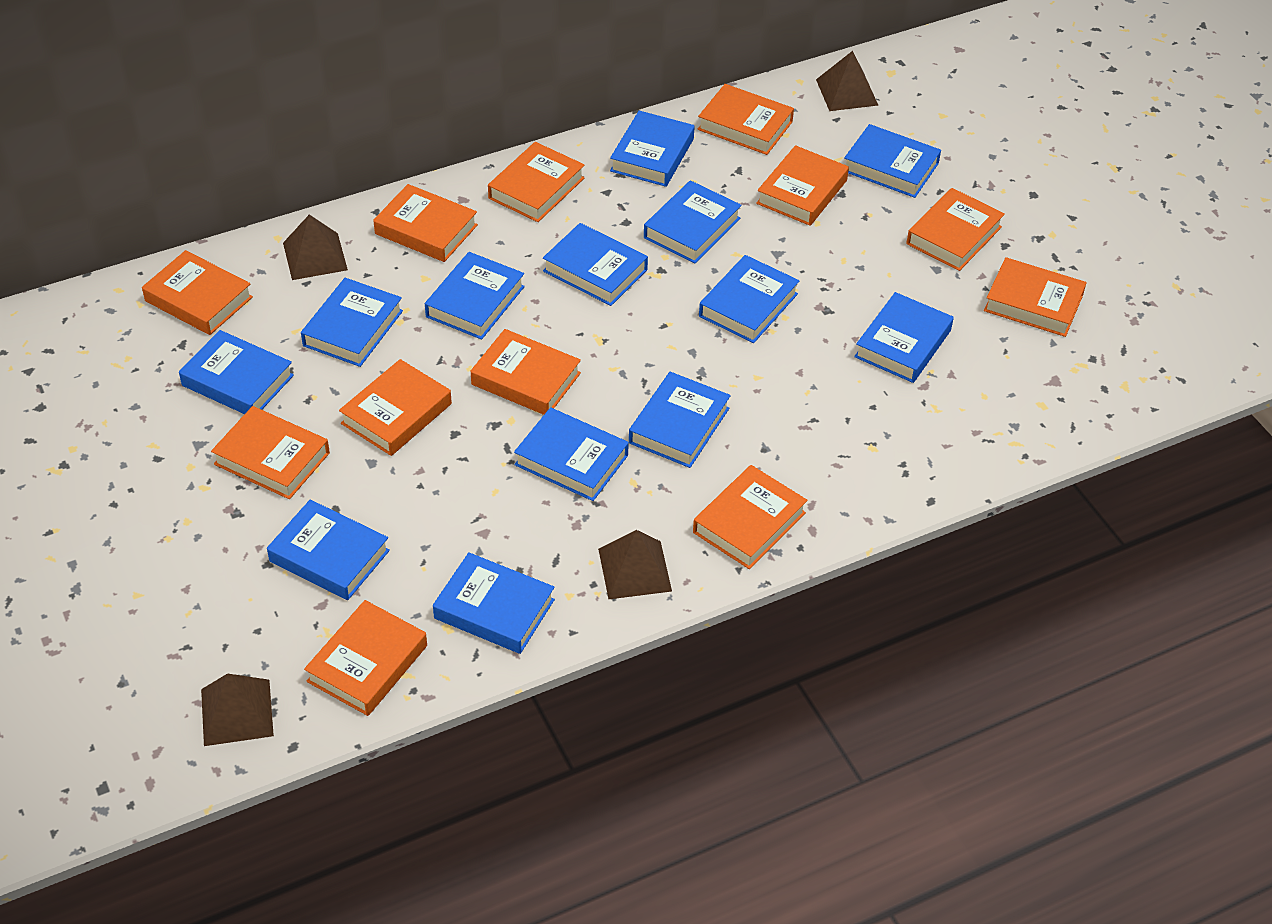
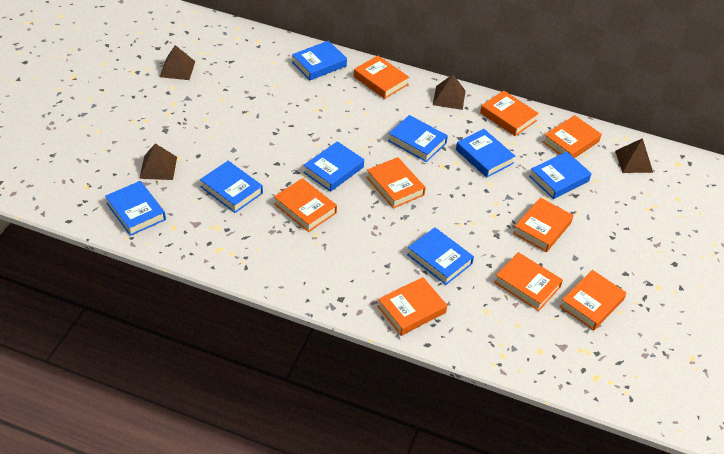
blue book: [179,330,294,414] [267,499,390,600] [301,278,403,367] [425,252,525,340] [433,552,555,654] [514,407,629,501] [543,223,648,306] [610,111,695,187] [629,372,731,468] [644,180,741,263] [699,255,799,343] [844,124,941,198] [854,292,954,383] = 13 -> [105,181,166,236] [200,161,263,213] [292,41,347,80] [304,141,364,192] [388,115,448,162] [407,227,474,285] [456,129,515,178] [529,152,592,199] = 8
orange book: [142,250,253,335] [211,406,330,499] [304,600,427,716] [339,359,452,456] [373,184,478,262] [471,329,581,415] [488,142,585,222] [693,465,808,569] [698,84,794,155] [756,145,849,226] [906,188,1005,271] [984,257,1087,337] = 12 -> [274,178,337,232] [354,56,409,99] [366,157,426,209] [377,277,447,336] [480,91,539,136] [494,252,563,311] [513,198,574,252] [543,115,602,158] [560,270,627,331] = 9

